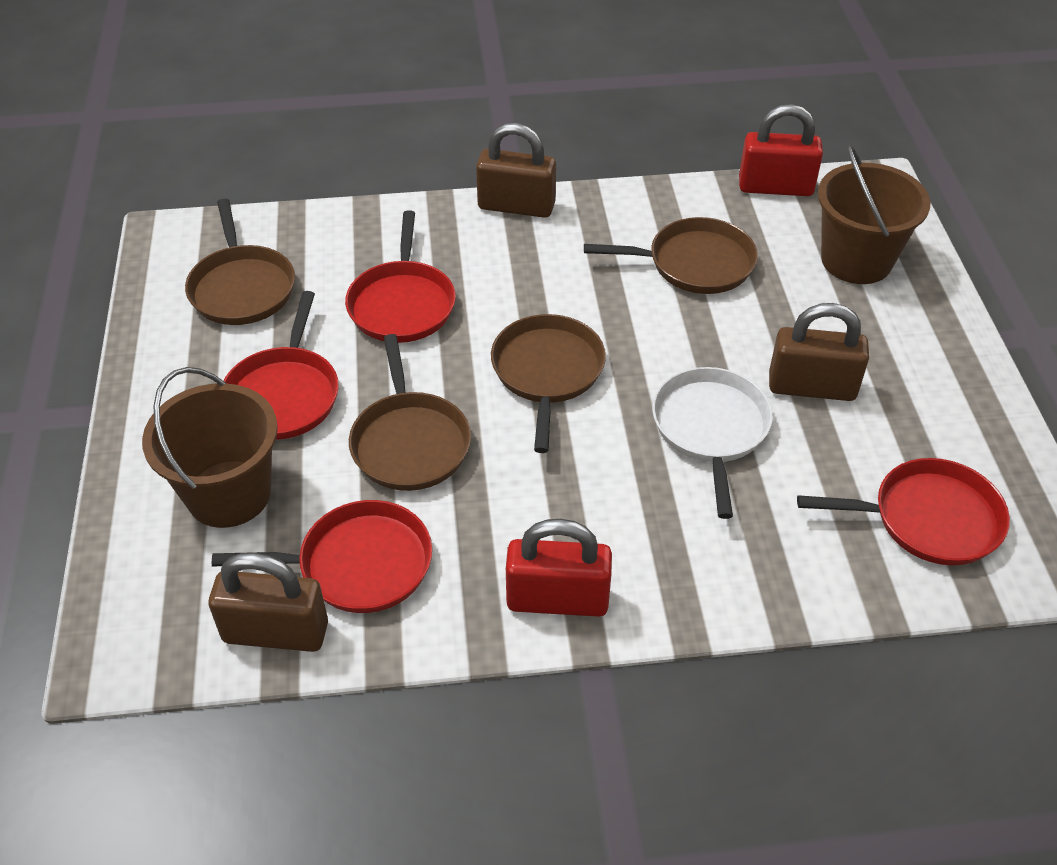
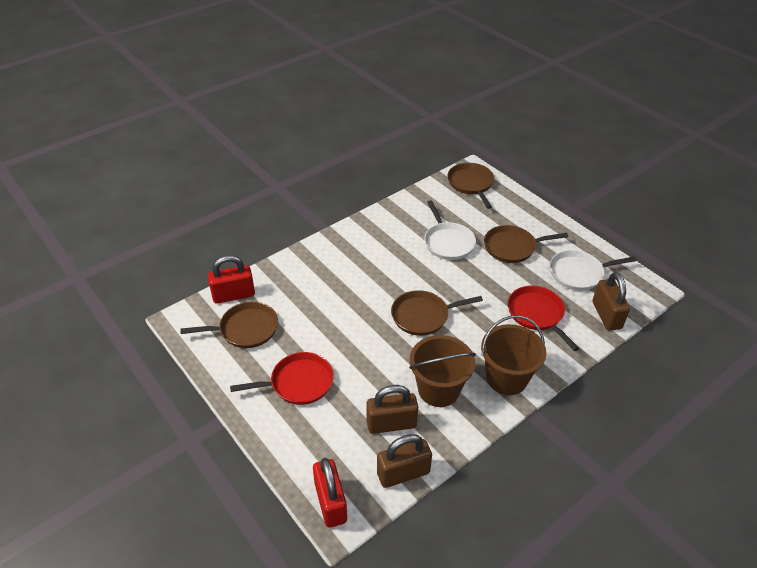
red pan: [212,500,432,613] [224,291,339,440] [345,210,456,343] [797,458,1010,565] = 4 -> [230,352,334,405] [508,286,579,351] = 2
white pan: [652,367,773,519] = 1 -> [424,200,476,260] [550,250,636,291] = 2

